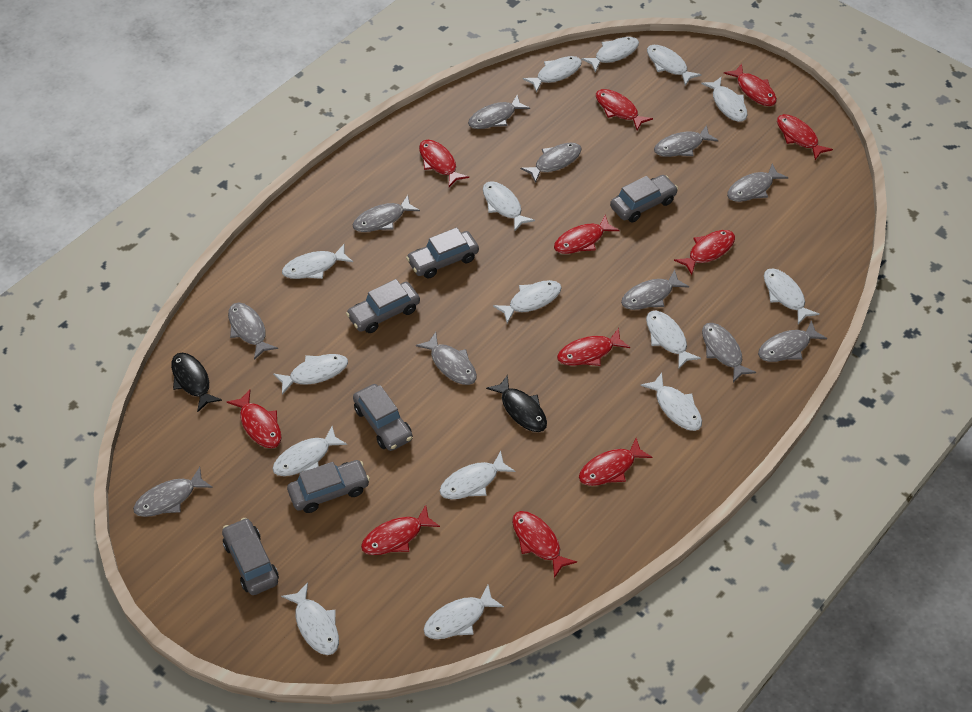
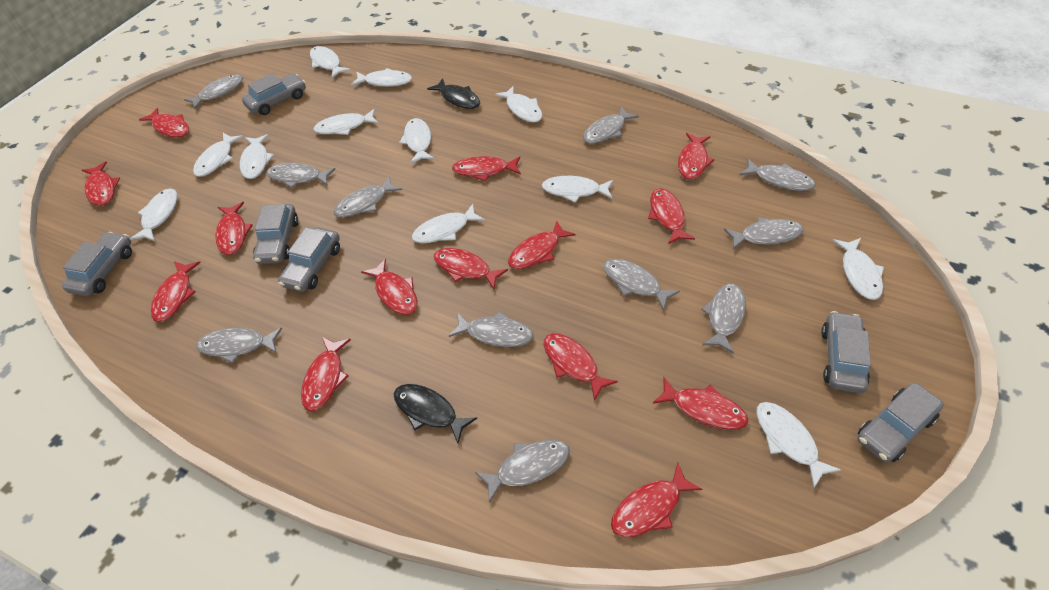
red fish: [227,389,281,448] [361,505,440,555] [419,140,469,187] [512,511,577,578] [554,215,620,254] [557,328,630,366] [579,438,652,486] [596,89,653,130] [674,230,735,275] [724,64,777,106] [777,114,833,160] = 11 -> [82,161,120,206] [139,108,189,138] [151,261,201,322] [215,202,253,255] [301,337,351,411] [361,259,418,315] [433,248,508,289] [452,156,521,181] [508,221,576,269] [544,333,618,401] [611,463,702,538] [648,189,695,244] [653,377,748,430] [678,133,714,180] = 14
white fish: [272,426,347,476] [273,354,348,395] [281,582,339,655] [282,244,353,279] [424,585,504,639] [440,451,515,499] [483,181,535,232] [493,280,562,323] [523,56,582,93] [581,37,639,72] [640,373,702,431] [646,311,701,369] [647,45,702,86] [701,76,748,122] [764,268,820,324] = 15 -> [130,189,177,241] [193,133,243,177] [240,134,274,179] [310,46,350,78] [313,109,379,135] [351,68,412,87] [399,118,435,164] [412,204,485,243] [495,86,543,122] [542,176,613,203] [756,402,841,488] [832,238,884,300] = 12

